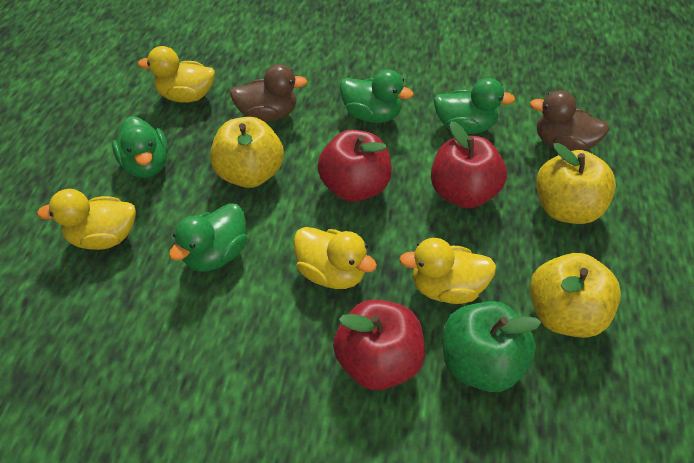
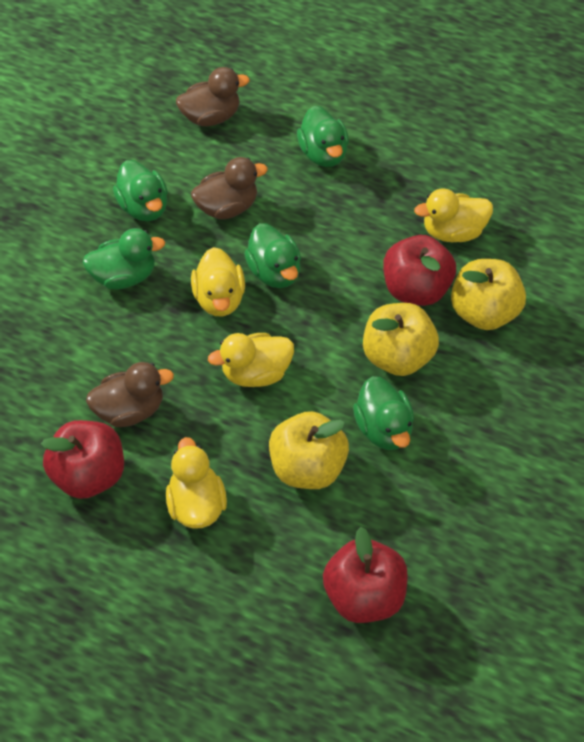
brown duck: [230,64,307,122] [530,90,610,151] = 2 -> [86,362,174,427] [176,67,250,126] [191,157,268,219] = 3
green apple: [443,301,541,392] = 1 -> none = 0
green duck: [112,116,168,178] [169,203,248,271] [340,70,414,123] [434,78,515,134] = 4 -> [82,228,165,289] [113,160,168,221] [244,223,301,288] [297,106,349,167] [353,376,414,450] = 5

